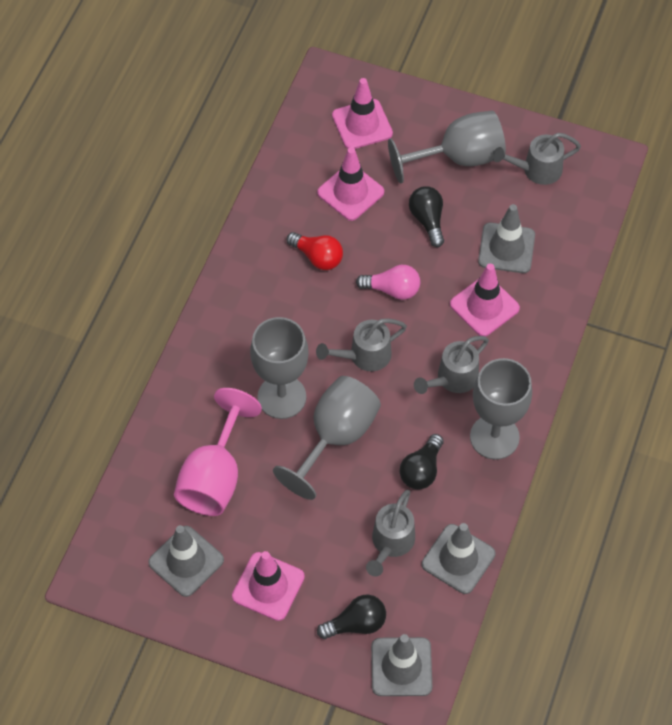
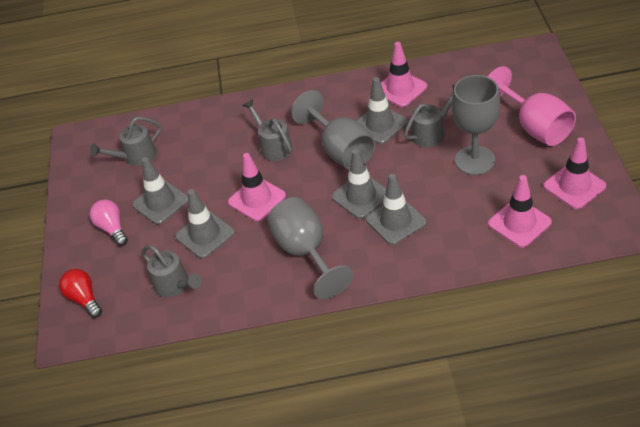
black light bulb: [317,594,386,639] [400,434,444,489] [409,186,444,247] = 3 -> none = 0
grey goblet: [250,317,309,419] [273,376,381,500] [388,111,506,183] [470,358,532,460] = 4 -> [267,197,354,299] [291,90,375,169] [452,75,500,175] = 3
grey traffic cone: [148,525,224,597] [371,634,432,696] [422,523,496,594] [478,204,535,273] = 4 -> [132,157,188,225] [175,189,235,258] [332,149,386,219] [356,77,408,144] [366,174,427,245] = 5

